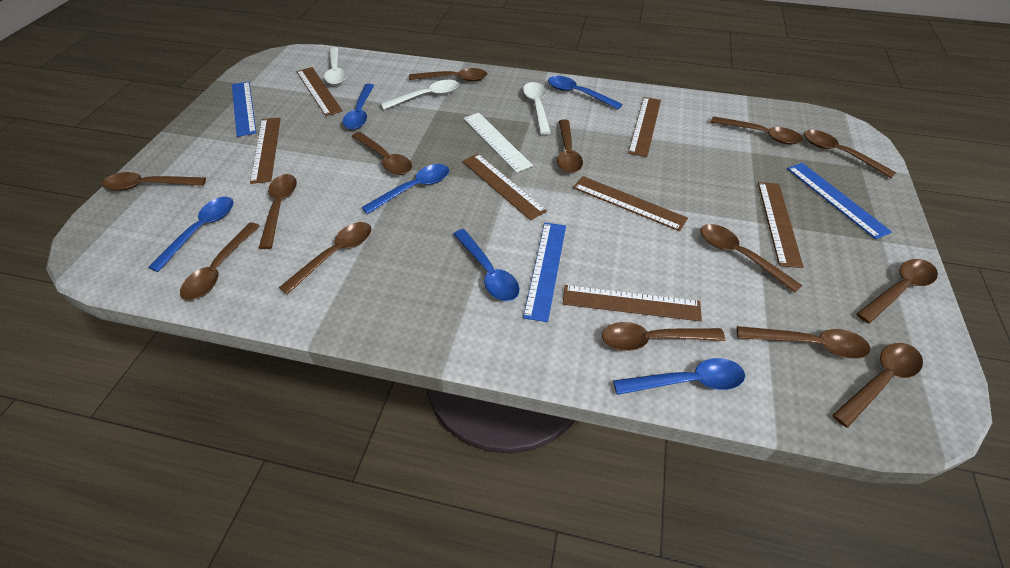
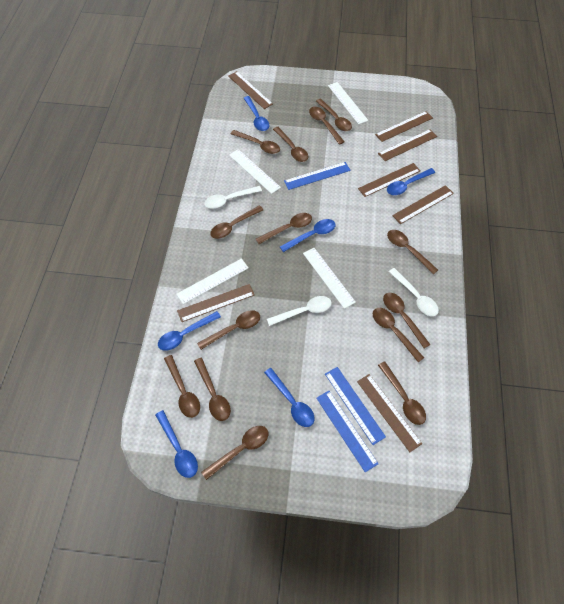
white ruler: [464,113,533,173] = 1 -> [176,258,248,304] [229,149,281,194] [303,248,356,309] [328,82,368,124] = 4

